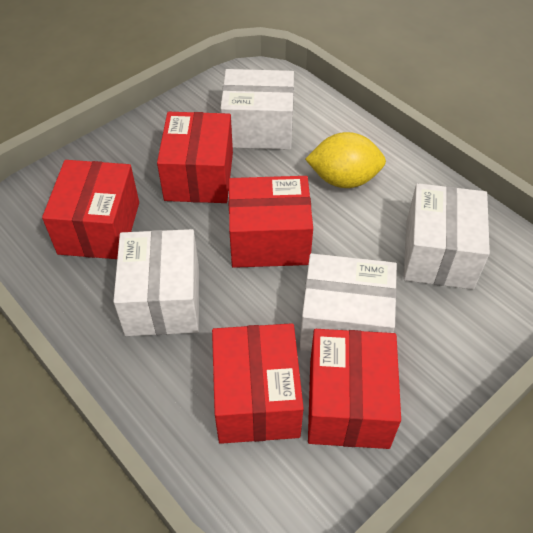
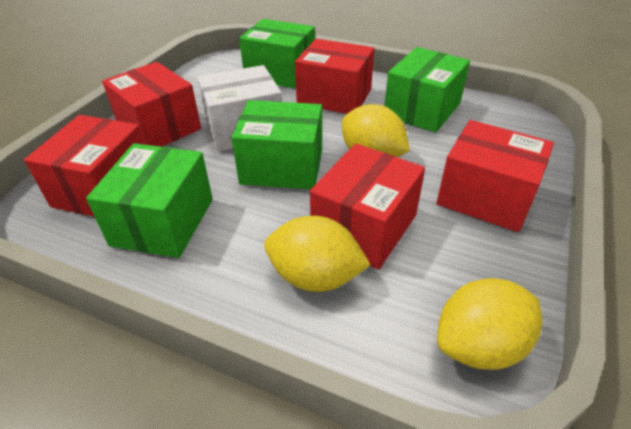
green box: none = 0 -> [86,143,213,258] [231,100,322,190] [239,19,315,89] [385,47,470,133] = 4
white box: [113,229,199,336] [220,69,294,150] [300,253,397,351] [403,183,490,289] = 4 -> [197,65,282,152] = 1
yellow lemon: [305,132,386,188] = 1 -> [264,216,371,292] [342,104,410,157] [437,278,542,370] = 3

